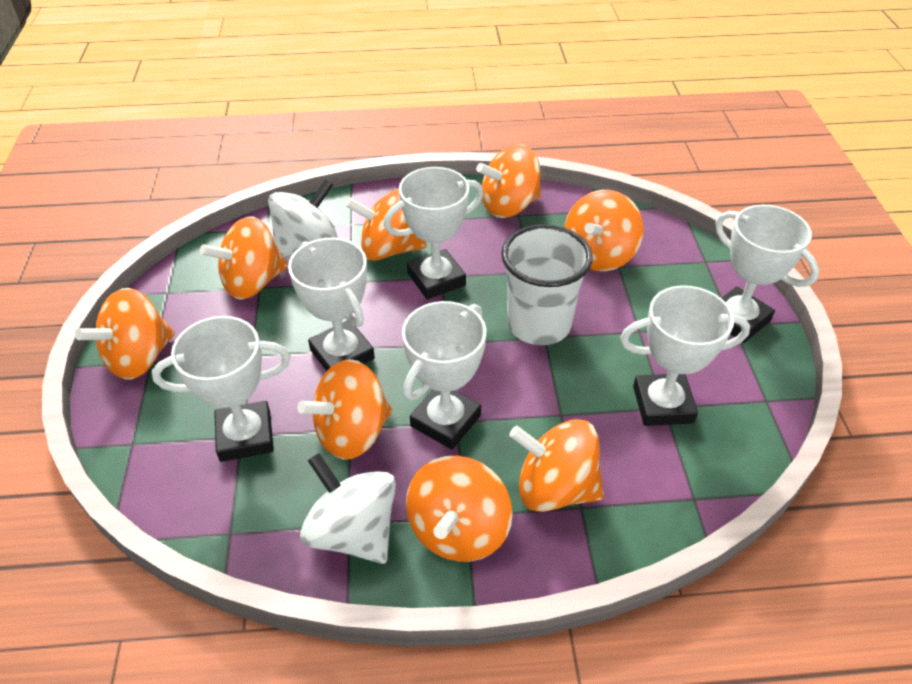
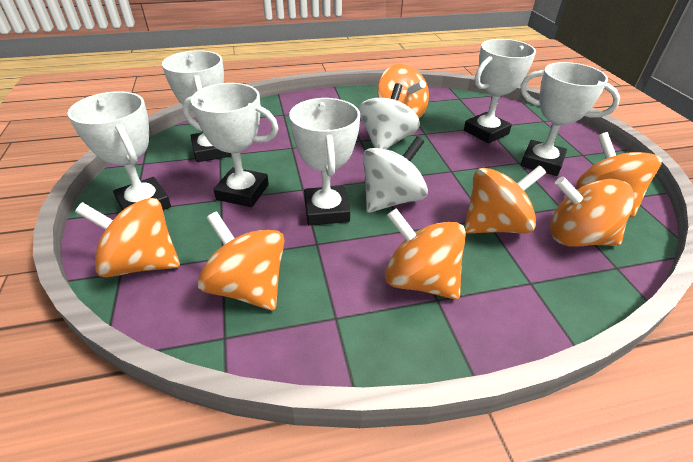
orange spinning top: [75,288,175,380] [200,217,288,300] [297,359,392,459] [345,188,427,261] [406,455,513,562] [476,145,541,218] [509,419,604,512] [565,190,644,271] = 8 -> [75,198,180,278] [197,211,284,311] [378,64,429,118] [385,208,466,300] [464,165,546,234] [550,176,635,246] [576,132,662,217] = 7
white cup: [501,224,593,345] = 1 -> none = 0

